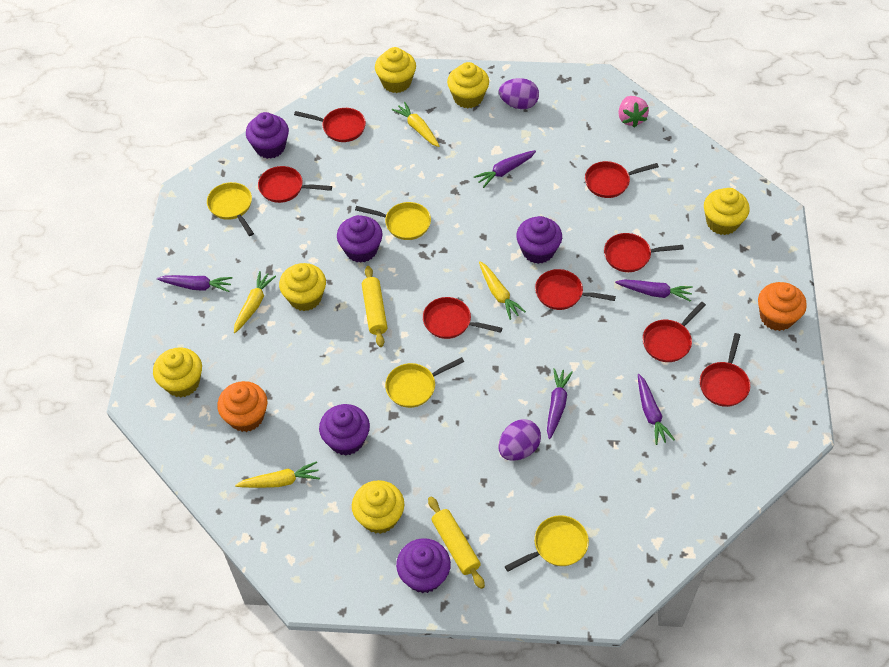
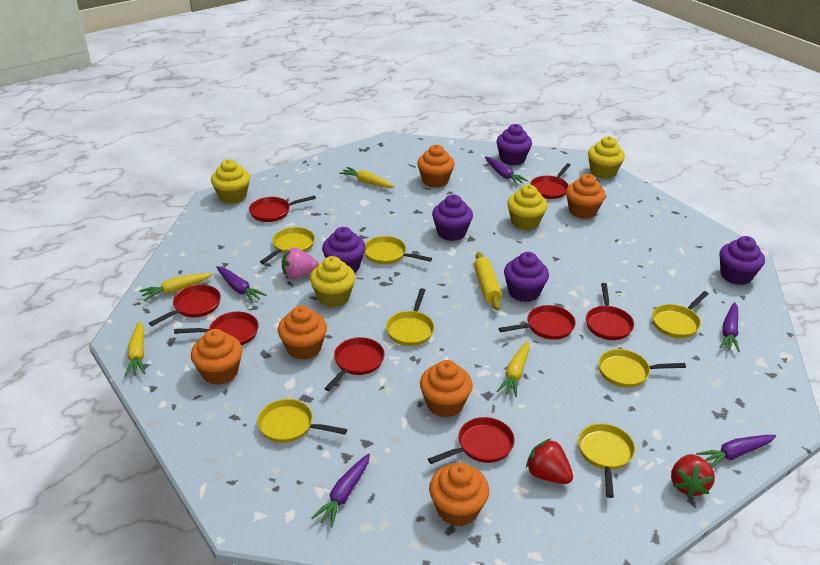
orange cupcake: [217,381,267,432] [758,282,807,331] = 2 -> [191,329,243,385] [278,305,327,360] [417,145,455,188] [420,360,473,418] [429,462,489,526] [566,174,606,219] = 6
purple egg: [498,419,541,461] [499,78,539,109] = 2 -> none = 0
red strawberry: none = 0 -> [526,439,573,484] [671,454,715,498] = 2
yellow cupcake: [153,347,202,398] [279,263,326,311] [352,480,404,534] [375,47,416,93] [447,62,489,108] [704,188,750,235] = 6 -> [211,159,250,204] [310,256,356,307] [507,185,548,230] [588,136,625,178] = 4
yellow pan: [207,182,254,236] [355,202,431,240] [385,357,464,408] [505,515,589,572] = 4 -> [257,399,347,443] [260,227,315,264] [364,236,432,264] [386,288,434,346] [578,423,635,498] [598,349,686,388] [652,291,709,338] = 7
yellow rolling pin: [362,266,387,347] [428,496,485,589] = 2 -> [474,252,502,311] = 1

